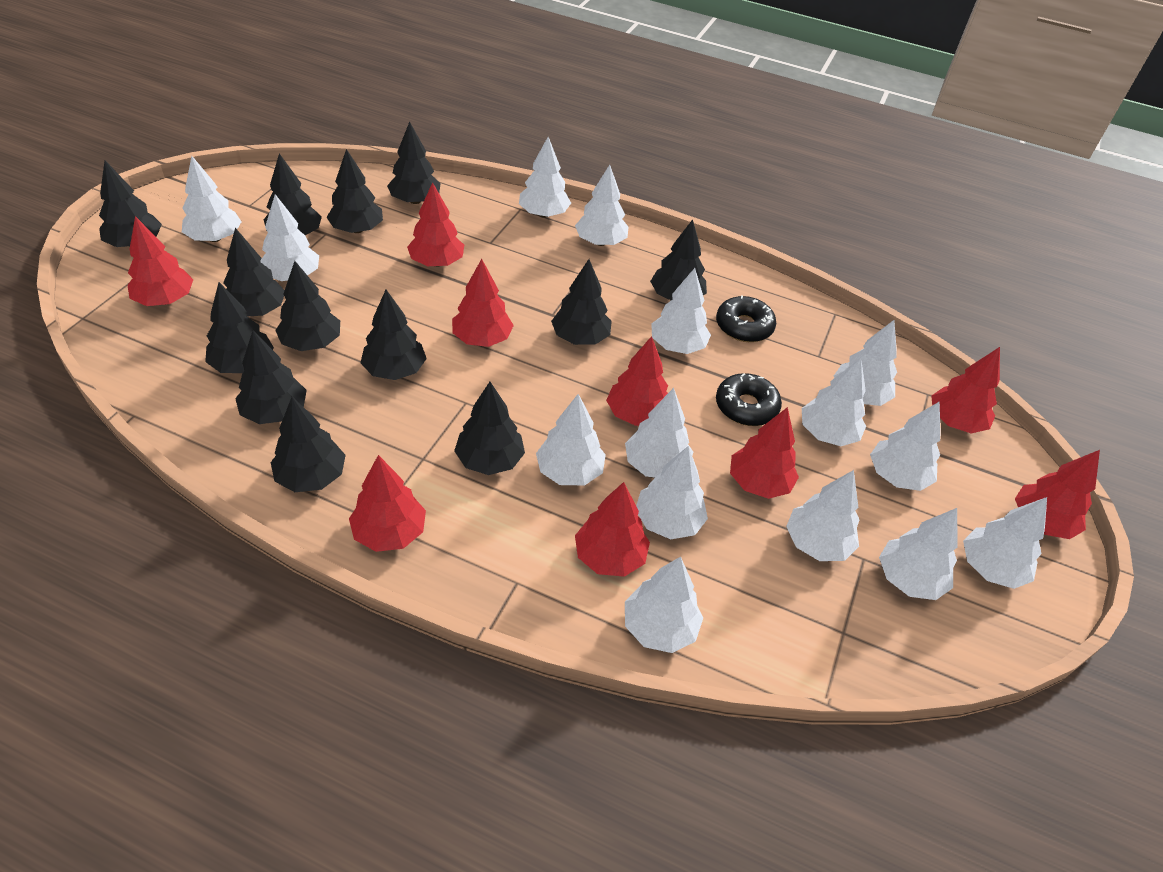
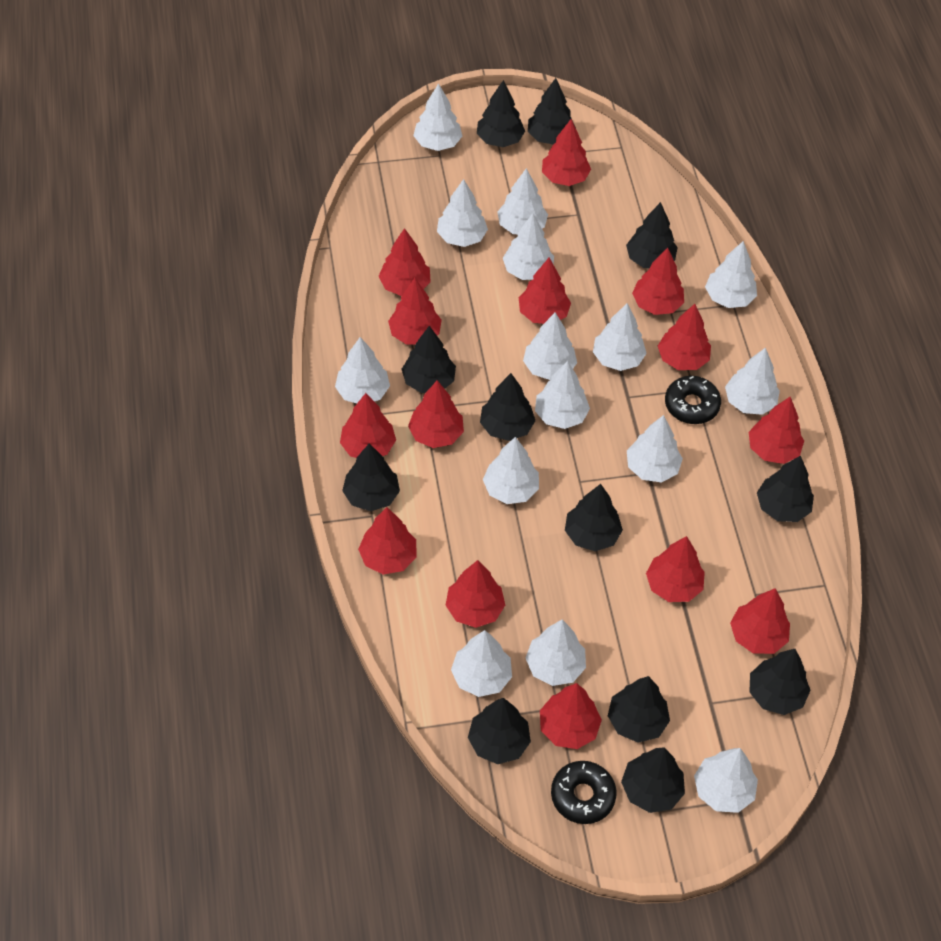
black tree: [99,161,162,247] [205,282,274,373] [223,228,285,316] [235,330,307,424] [264,153,322,235] [270,397,346,492] [275,261,340,351] [327,149,383,233] [361,290,427,380] [387,121,441,204] [454,382,525,475] [551,259,612,345] [650,219,707,300] = 13 -> [342,443,400,511] [401,326,456,393] [468,698,531,764] [477,80,525,147] [480,373,535,441] [528,78,576,144] [565,484,623,551] [608,676,670,743] [621,747,685,813] [626,202,678,268] [750,649,811,715] [757,455,814,522] = 12
red tree: [127,216,193,306] [349,455,426,552] [407,182,464,267] [452,259,514,347] [575,482,650,577] [606,336,668,426] [730,407,799,499] [931,347,1000,433] [1015,450,1100,539] = 9 -> [340,393,396,458] [358,507,417,574] [378,228,431,296] [388,278,442,345] [408,380,464,448] [445,560,505,628] [519,258,571,324] [540,683,602,749] [542,119,591,186] [632,248,684,315] [646,536,705,602] [658,304,711,370] [730,588,790,654] [749,397,804,464] = 14

